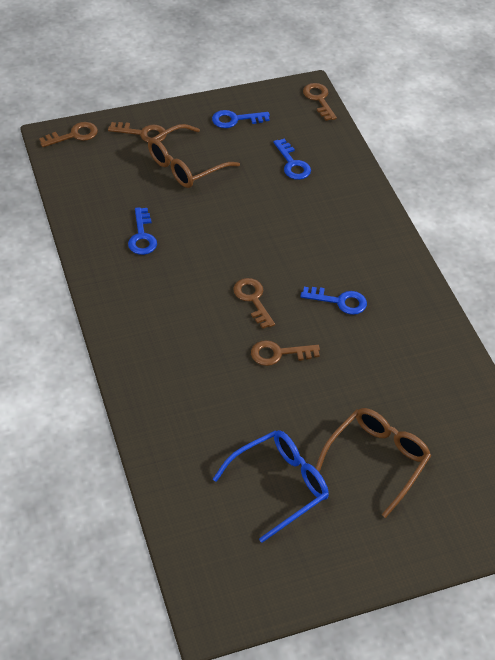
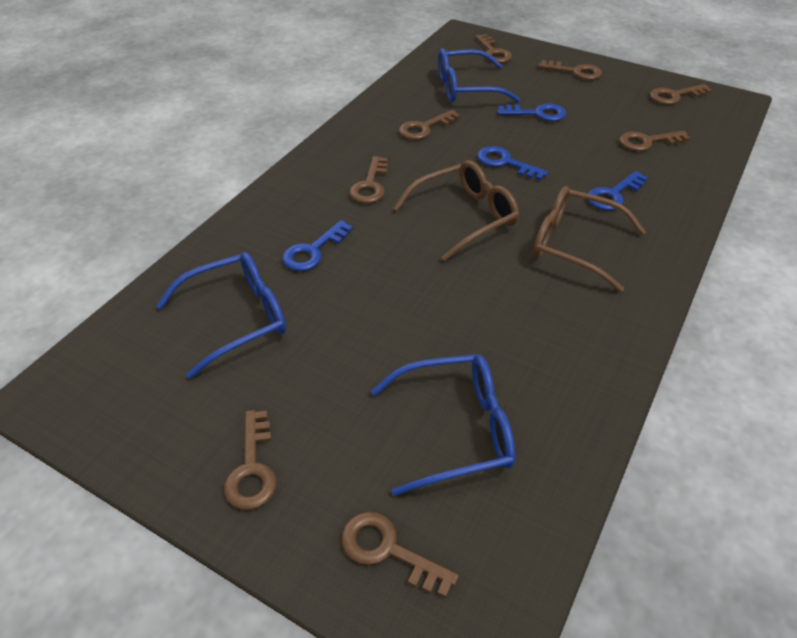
blue glasses: [213,430,329,543] = 1 -> [156,252,286,379] [371,354,515,496] [438,48,521,103] = 3
brown key: [39,122,98,147] [108,122,167,142] [233,278,275,329] [251,340,320,366] [303,83,337,121] = 5 -> [224,410,277,510] [341,512,459,598] [349,156,388,203] [399,110,460,140] [475,34,512,63] [539,60,602,80] [619,131,690,151] [650,84,712,105] = 8

